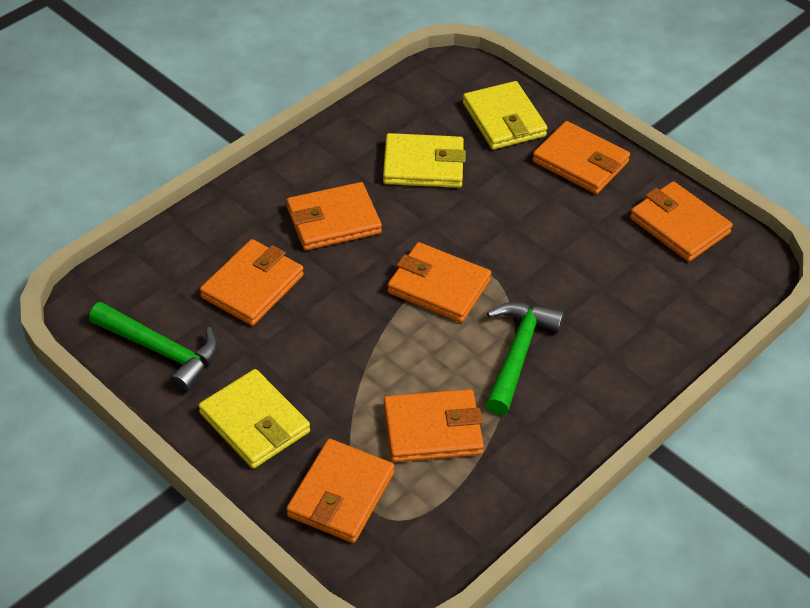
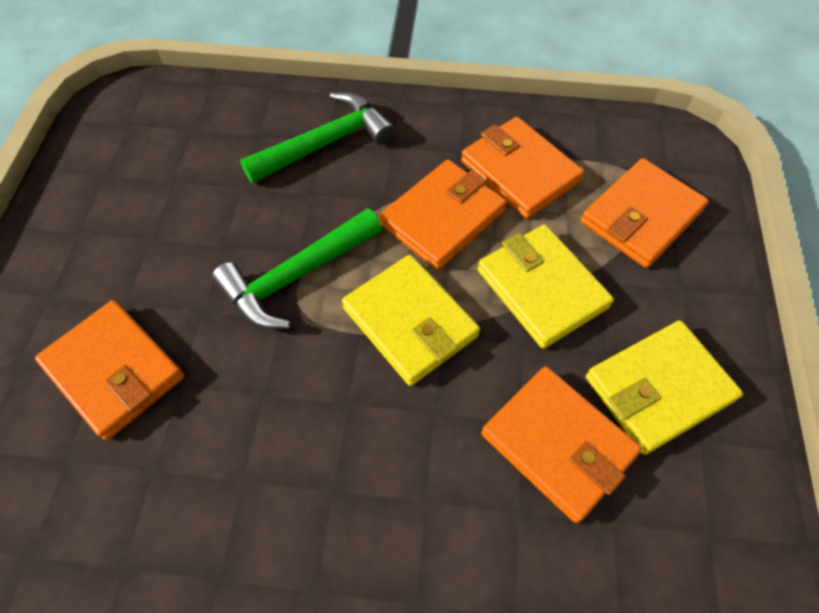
orange wallet: [200,239,304,326] [286,182,382,250] [286,439,394,543] [383,389,484,462] [387,242,491,323] [532,121,630,194] [630,181,733,262] = 7 -> [35,300,184,440] [379,160,506,270] [461,117,584,219] [481,366,642,523] [581,158,709,268] = 5

